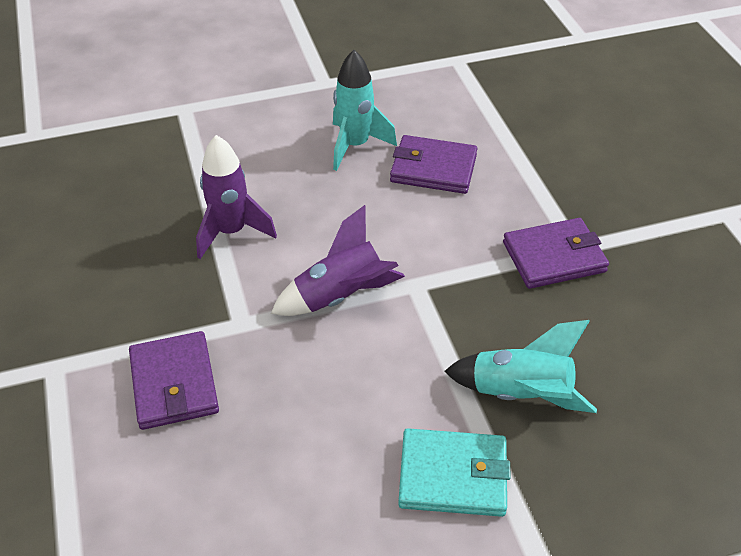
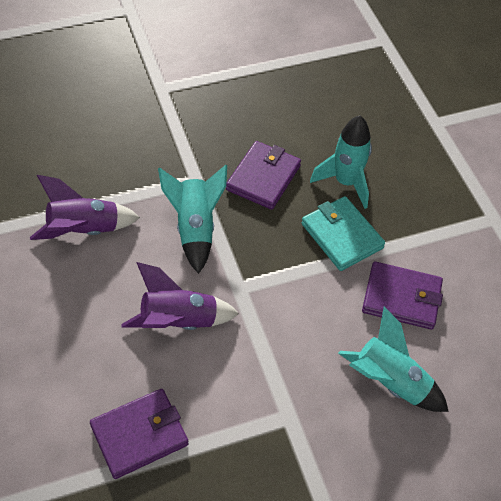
turquoise rocket: [333,50,397,171] [444,320,597,413] = 2 -> [158,165,227,274] [310,115,372,209] [338,307,449,412] = 3

